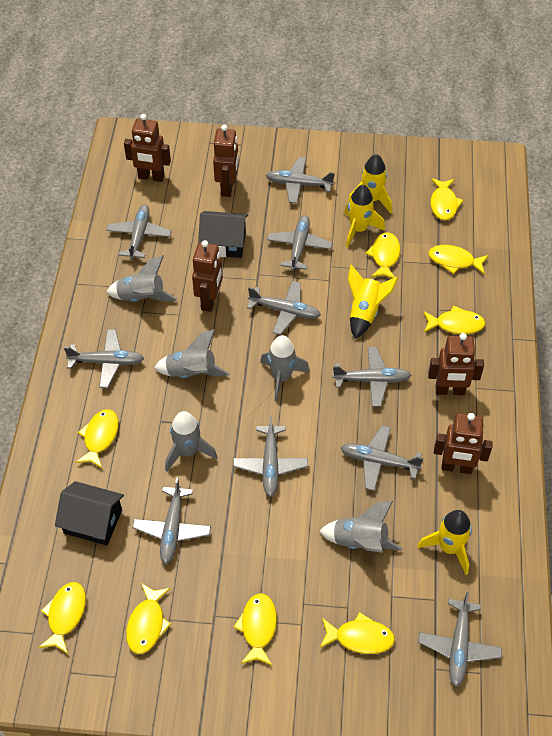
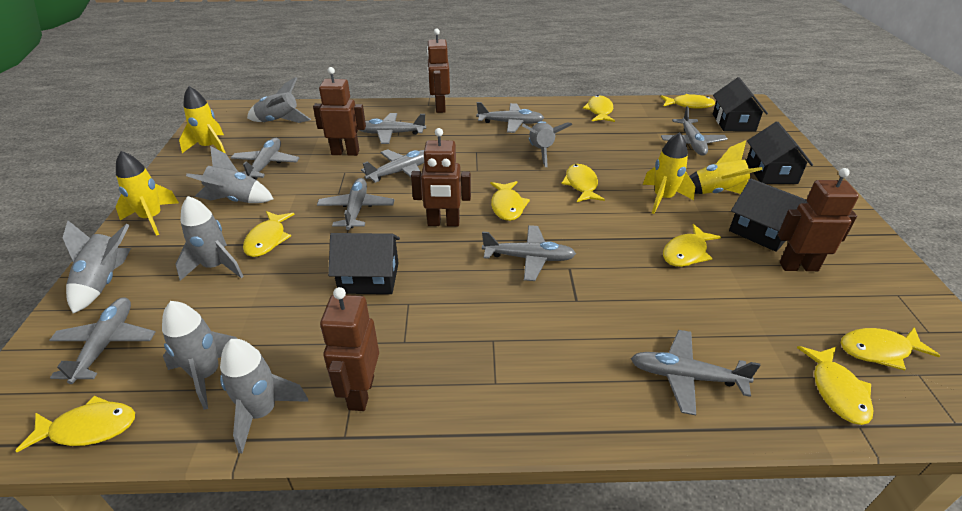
black house: [55,481,124,546] [198,211,248,258] = 2 -> [328,233,400,294] [713,77,768,132] [729,179,807,252] [746,121,813,184] = 4
grey plane: [64,329,144,388] [106,205,172,260] [132,478,211,564] [233,415,308,497] [247,281,321,335] [266,157,335,203] [267,215,332,271] [332,347,411,407] [340,425,424,491] [418,592,502,687] = 10 -> [49,297,155,384] [231,138,299,180] [317,178,394,230] [360,113,426,144] [361,149,424,183] [477,102,544,133] [482,225,576,281] [631,330,760,415] [661,106,728,156] = 9
grey rocket: [106,255,178,302] [154,329,230,378] [165,411,218,471] [260,335,310,402] [319,501,402,553] = 5 -> [63,220,131,313] [162,301,237,410] [175,196,244,281] [186,146,274,203] [220,339,308,453] [247,77,311,123] [522,121,572,167] = 7

